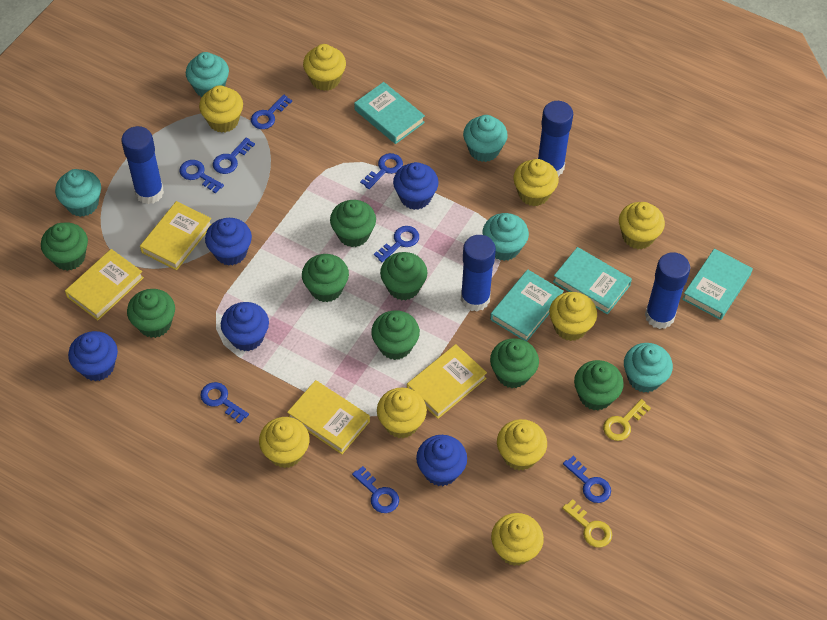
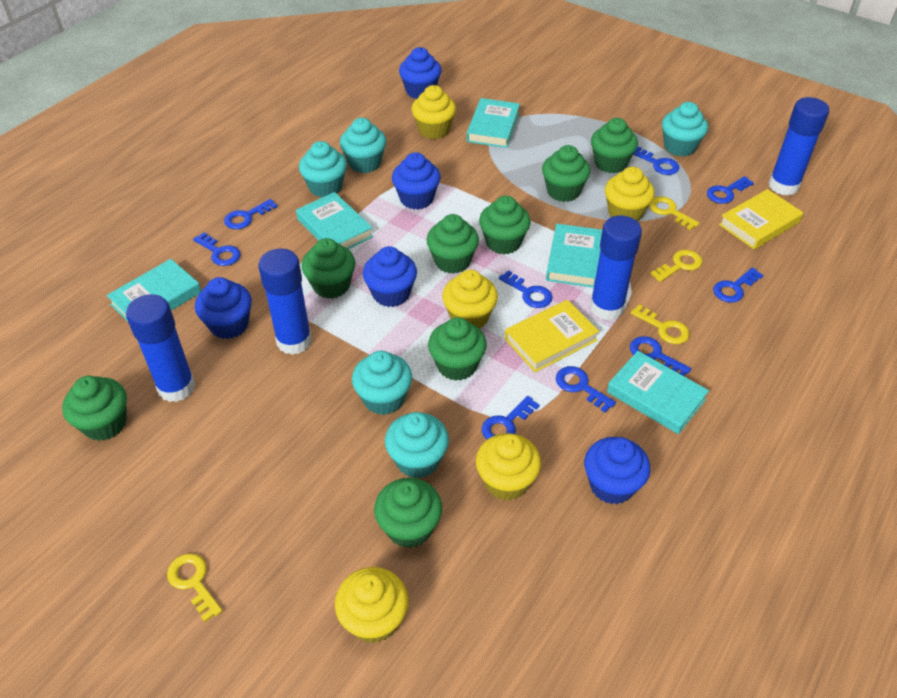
blue key: [179,160,224,193] [200,382,249,424] [213,137,255,174] [251,94,292,129] [352,466,399,513] [360,153,403,189] [374,226,419,263] [563,456,611,503] = 8 -> [193,232,240,266] [224,199,277,229] [482,396,540,439] [499,270,553,308] [556,366,616,412] [630,336,691,376] [633,146,679,175] [707,176,754,204] [713,267,763,303] = 9
turquoise book: [354,82,425,144] [490,270,564,342] [553,247,632,315] [682,248,753,320] = 4 -> [107,259,201,321] [296,192,373,249] [467,98,520,148] [546,224,602,288] [607,351,709,434] = 5
yellow book: [65,249,144,320] [140,201,211,270] [287,380,370,454] [407,344,487,419] = 4 -> [505,300,599,372] [719,189,803,249] = 2
yellow cupcake: [199,85,243,133] [259,417,310,468] [303,44,346,91] [377,387,427,438] [491,513,544,566] [497,419,547,471] [513,159,559,206] [549,292,597,341] [619,202,665,249] = 9 -> [335,567,408,643] [412,85,456,139] [442,270,498,329] [476,433,541,500] [605,167,655,221] = 5
yellow key: [562,499,612,548] [603,399,651,441] = 2 -> [167,553,222,622] [631,304,690,344] [649,197,700,230] [651,250,702,282] = 4

